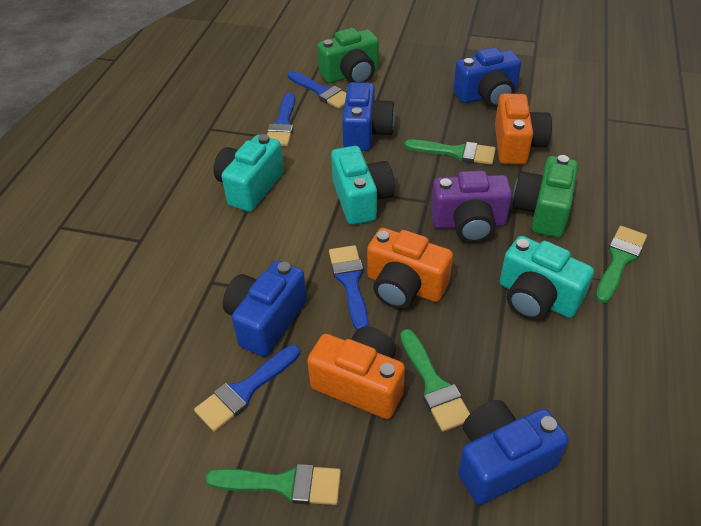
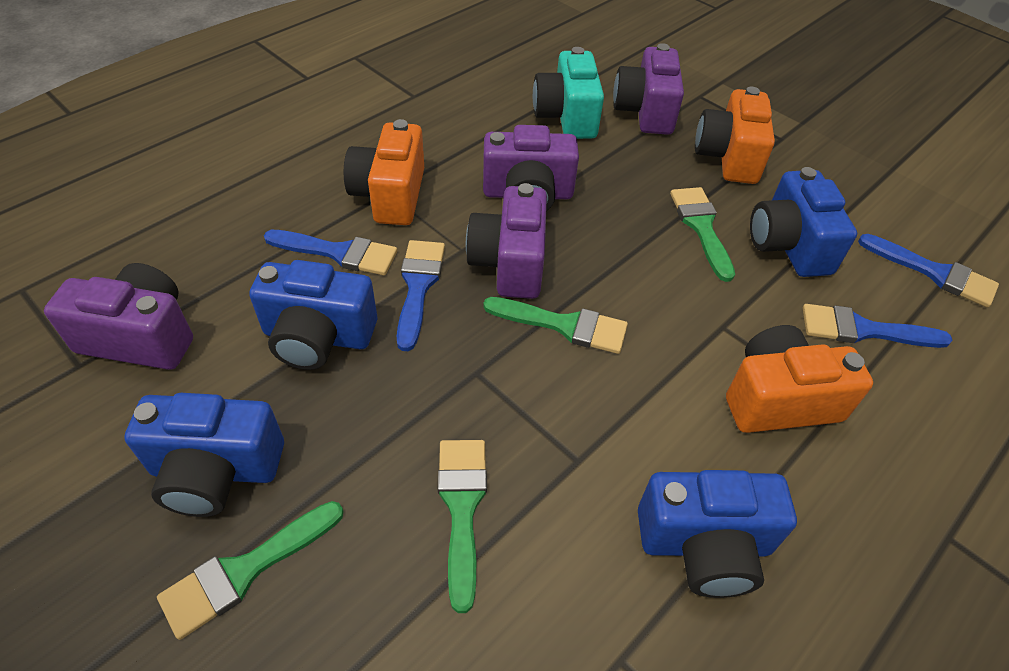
green camera: [317,28,379,83] [512,155,578,238] = 2 -> none = 0
purple camera: [431,171,512,243] = 1 -> [44,263,193,370] [466,183,547,299] [483,125,579,211] [613,43,684,135] = 4
turquoise camera: [213,134,284,212] [331,146,395,225] [500,236,594,320] = 3 -> [533,47,604,139] = 1

